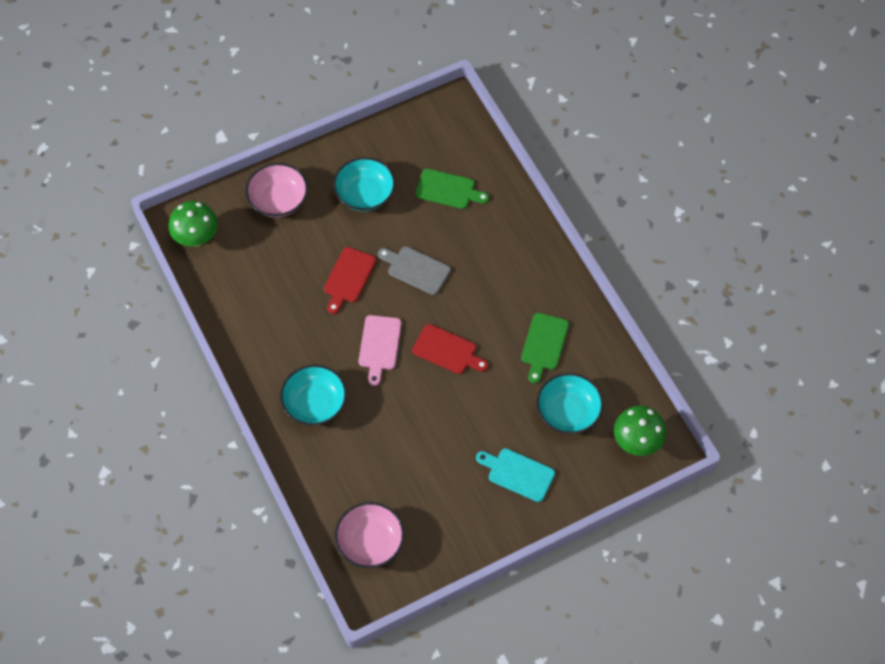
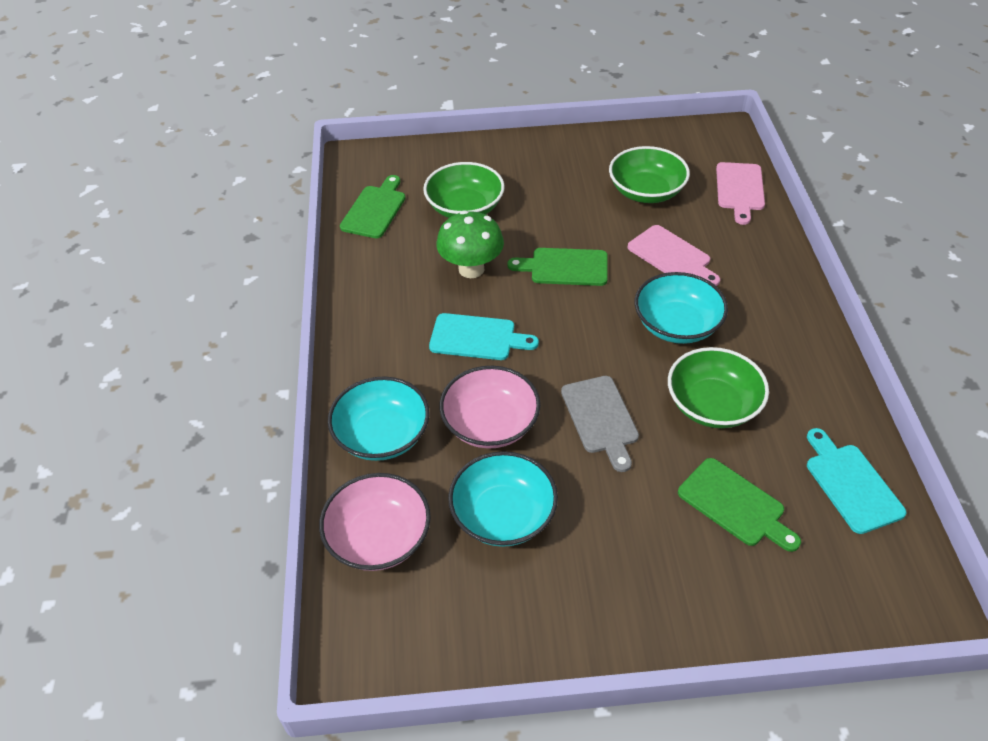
green bowl: none = 0 -> [423,162,505,218] [609,146,690,203] [668,347,769,428] = 3
green cutting board: [415,168,489,209] [521,313,569,383] = 2 -> [340,175,405,238] [507,248,608,286] [678,458,801,552] = 3
green mushroom: [169,201,218,246] [614,406,666,456] = 2 -> [436,210,504,278] = 1
pink cutting board: [359,315,402,386] = 1 -> [628,225,720,286] [716,162,765,225] = 2
red cutting board: [324,247,376,314] [412,324,488,374] = 2 -> none = 0
turquoise cutting board: [476,448,555,502] = 1 -> [429,313,539,360] [807,428,906,534] = 2

